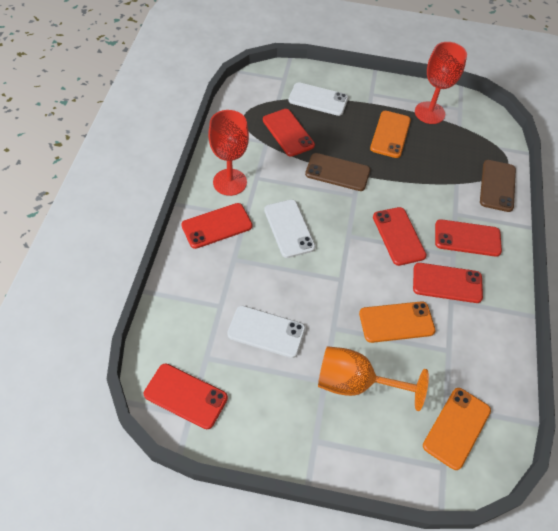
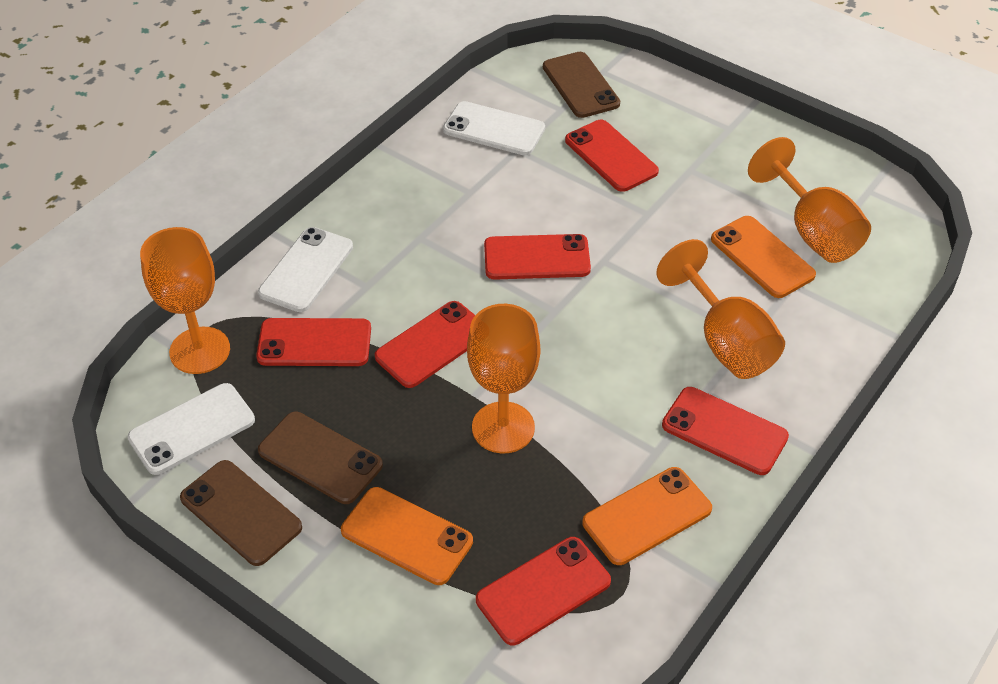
brown phone: [305,153,370,191] [480,160,516,212] = 2 -> [180,460,302,566] [258,412,383,504] [543,52,620,118] = 3
orange goblet: [318,346,429,411] = 1 -> [140,227,230,374] [467,304,540,454] [656,239,785,379] [748,137,871,263] = 4
red goblet: [208,110,249,196] [415,42,467,124] = 2 -> none = 0

